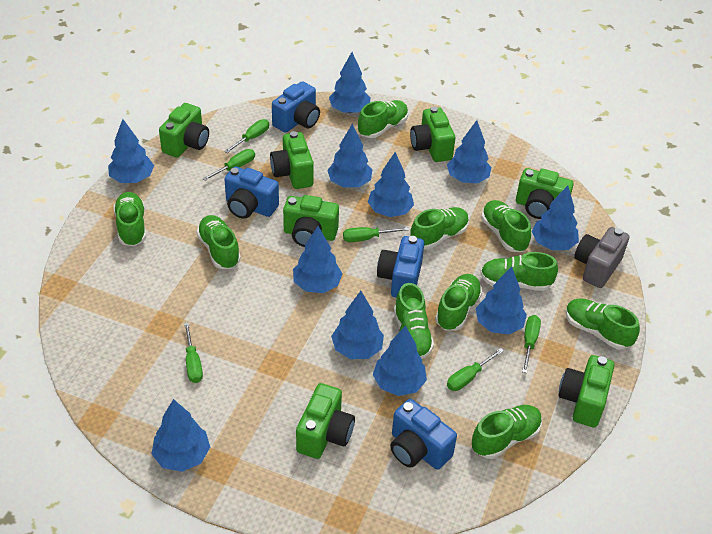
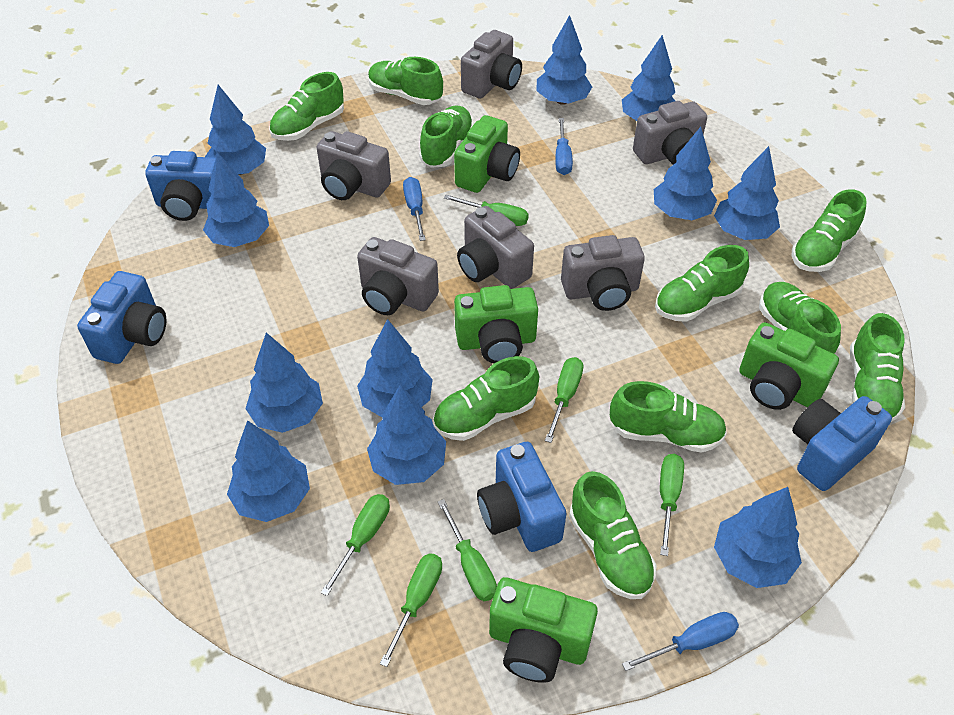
blue screwdriver: none = 0 -> [403,177,426,241] [555,118,573,175] [622,612,739,671] = 3
green camera: [159,103,209,158] [270,131,314,189] [283,195,339,247] [296,383,355,459] [410,107,456,162] [516,168,574,219] [558,355,614,428] = 7 -> [454,115,520,193] [454,285,538,363] [489,577,598,683] [739,322,839,410] = 4
grey camera: [574,227,629,288] = 1 -> [317,131,391,200] [357,237,439,315] [457,206,534,289] [461,30,522,99] [561,235,645,311] [633,101,707,165] = 6

